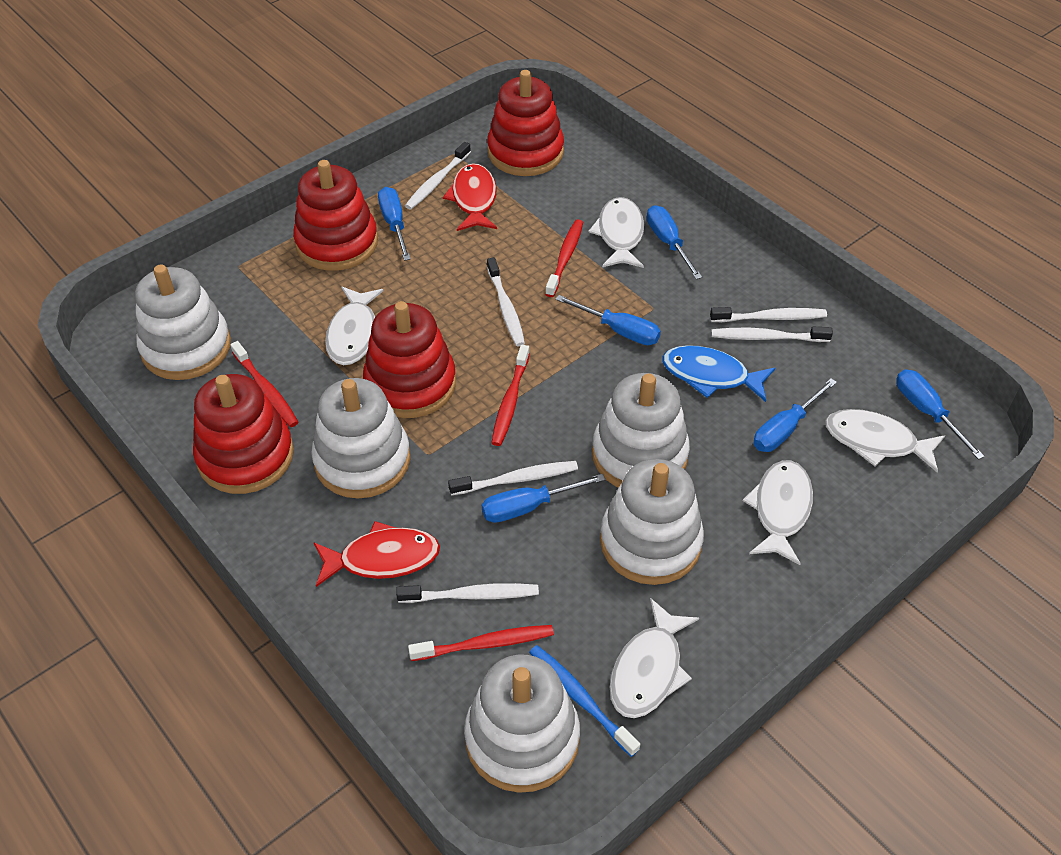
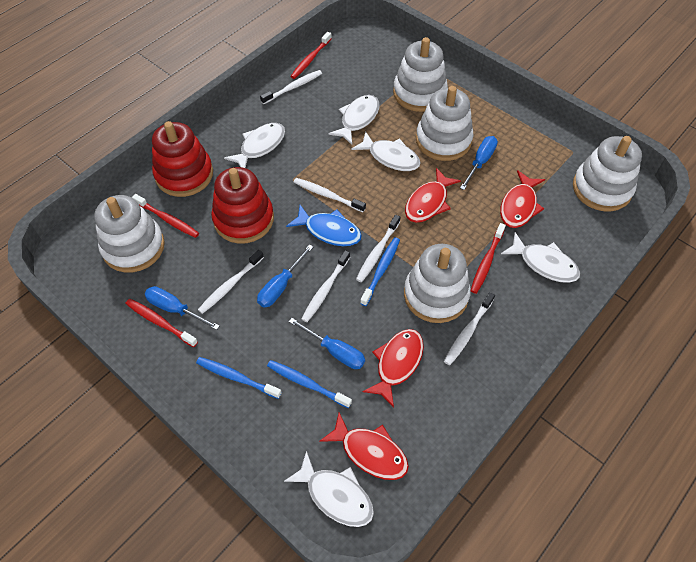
blue screwdriver: [378,187,411,261] [482,474,606,523] [555,295,661,345] [647,205,702,279] [753,378,837,452] [896,369,985,460] = 6 -> [145,286,220,330] [257,244,313,308] [289,318,365,369] [460,136,498,190] = 4
blue toothbrush: [529,645,640,757] = 1 -> [196,357,282,399] [267,360,352,408] [360,237,400,306] = 3
red fish: [313,521,440,587] [443,163,497,231] = 2 -> [319,412,409,480] [362,329,424,408] [405,168,461,223] [500,170,545,228] = 4
red stacking toy: [193,374,294,494] [293,160,378,271] [363,301,456,418] [487,70,564,176] = 4 -> [152,121,213,197] [211,167,274,244] = 2

